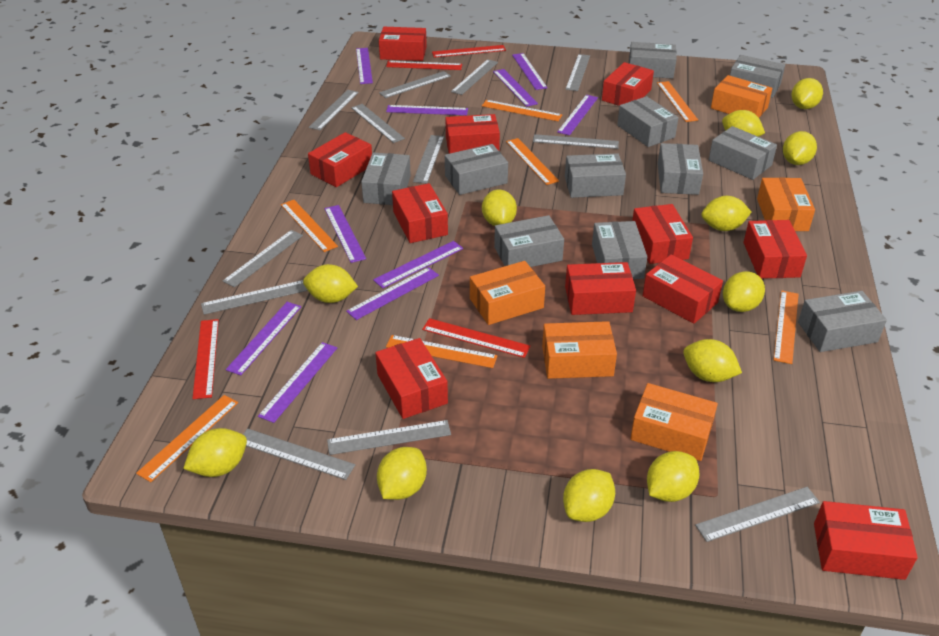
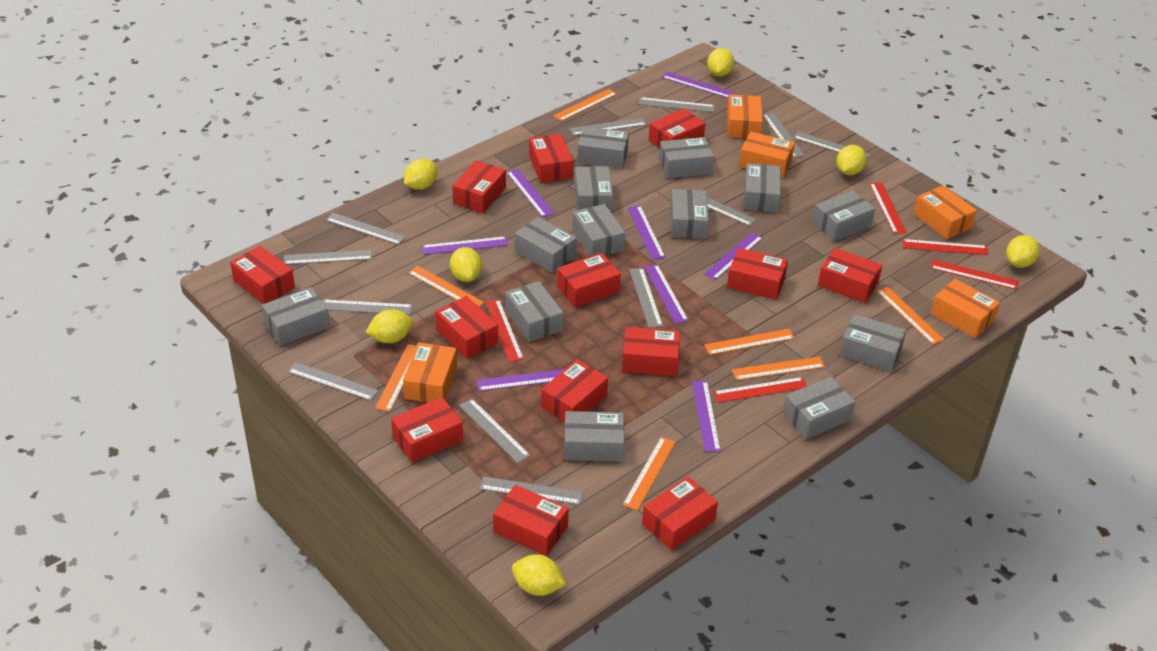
grey box: [361,152,411,205] [445,144,508,195] [494,215,564,267] [565,153,626,198] [592,221,647,279] [617,96,679,147] [629,42,676,79] [657,143,703,195] [709,126,777,180] [730,55,785,98] [798,291,887,352] = 11 -> [262,287,330,346] [505,281,564,342] [515,217,577,273] [564,411,624,462] [572,204,625,257] [574,166,613,213] [577,126,629,169] [659,137,714,178] [670,189,709,239] [743,163,781,213] [783,377,856,439] [812,190,875,241] [840,314,906,372] = 13
purple ruler: [226,302,301,375] [258,342,337,423] [324,205,366,263] [346,267,439,320] [356,48,373,84] [373,241,463,288] [386,105,468,115] [493,69,538,107] [512,53,547,90] [557,95,598,135] = 10 -> [421,236,508,255] [476,369,565,391] [506,169,554,218] [628,206,665,260] [645,264,689,323] [662,72,734,98] [692,381,721,452] [704,232,763,280] = 8
red box: [308,132,372,187] [375,338,448,419] [379,27,427,61] [392,183,448,243] [446,114,500,154] [565,262,636,315] [602,62,654,106] [632,204,693,264] [643,254,723,324] [743,220,807,279] [814,501,918,580] = 11 -> [230,246,295,304] [391,397,463,463] [435,296,498,359] [452,160,506,213] [493,485,569,556] [529,134,573,183] [541,359,608,422] [557,253,621,308] [622,327,680,376] [642,476,718,550] [649,108,706,149] [727,248,788,300] [818,248,882,303] = 13
red ruler: [192,319,219,399] [386,61,462,70] [422,318,531,358] [432,45,506,58] = 4 -> [485,299,524,362] [713,377,807,403] [869,182,907,234] [902,239,989,255] [930,260,1019,290] = 5
yellow lemon: [183,428,247,477] [303,264,358,303] [377,447,427,500] [482,189,517,226] [563,469,615,522] [647,451,699,502] [683,339,742,382] [701,196,751,231] [722,110,765,137] [723,271,765,312] [783,131,817,165] [791,78,823,109] = 12 -> [365,309,413,343] [404,159,438,190] [450,247,482,282] [512,554,566,596] [707,48,734,77] [836,145,867,175] [1006,235,1040,268] = 7

